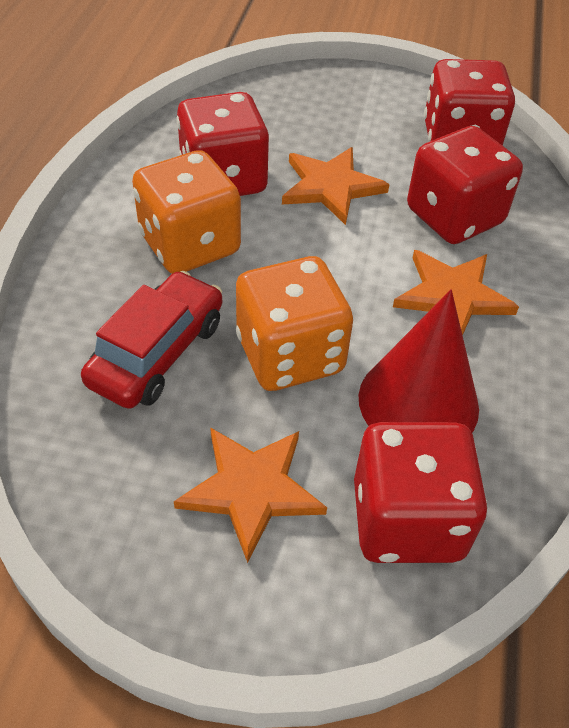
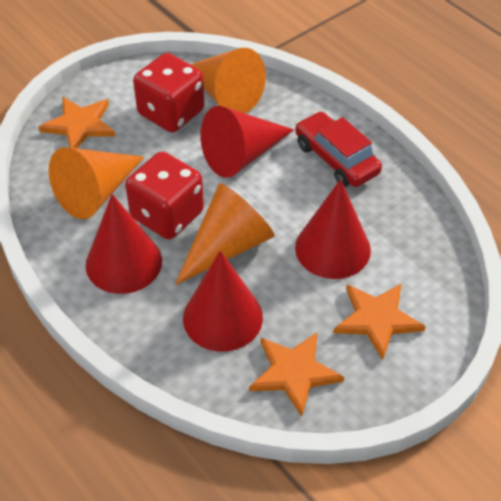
orange cone: none = 0 -> [49,147,144,219] [175,183,275,285] [190,48,266,113] = 3
orange dice: [132,150,241,274] [236,256,353,391] = 2 -> none = 0
red cone: [359,289,479,432] = 1 -> [85,194,162,294] [183,251,263,352] [201,106,294,178] [295,179,371,279] = 4
red dice: [177,92,269,196] [354,422,487,563] [407,126,523,244] [424,59,515,146] = 4 -> [125,151,204,239] [133,53,204,132] = 2

